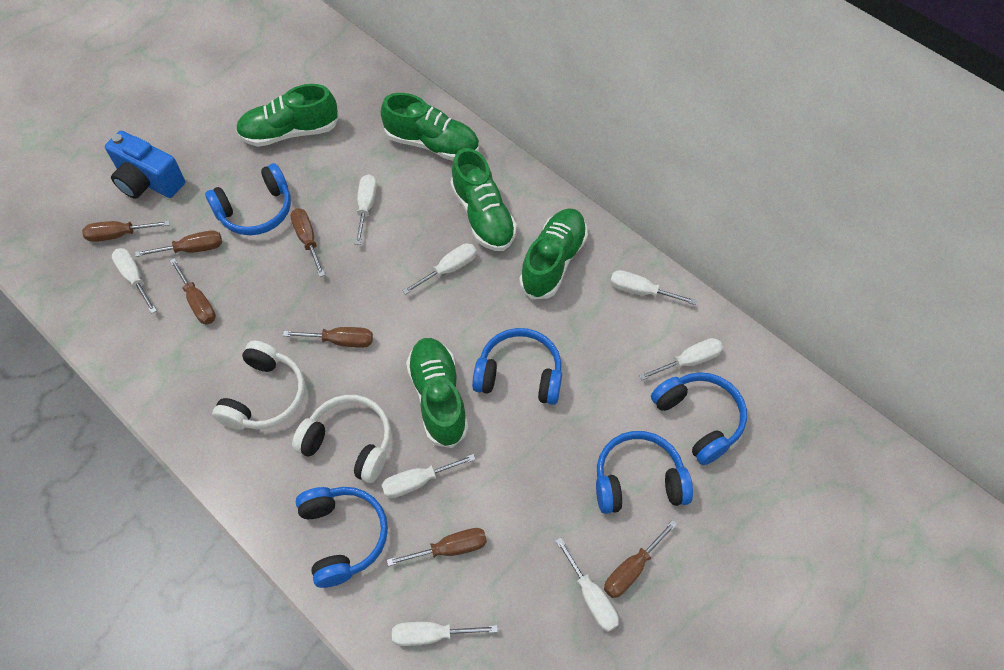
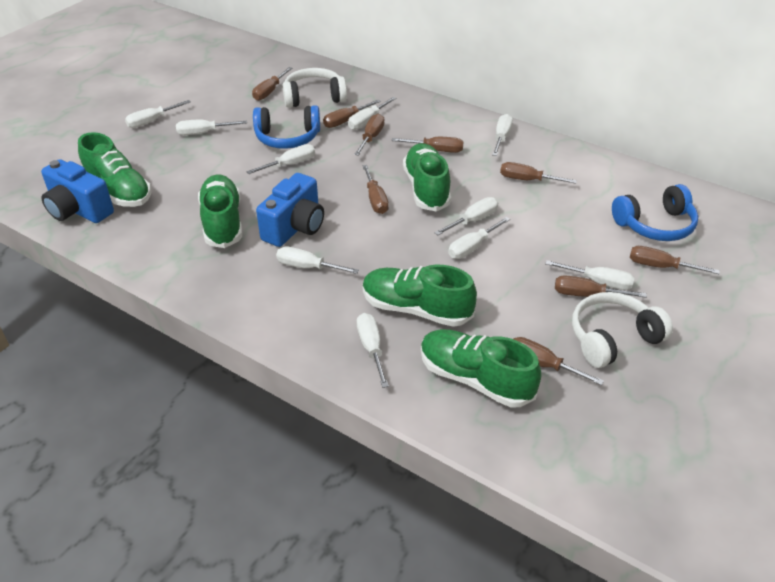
blue camera: [105,131,185,199] = 1 -> [41,159,114,223] [256,173,324,247] = 2
blue headphones: [205,163,291,235] [296,487,388,588] [472,328,562,405] [596,431,693,514] [651,372,747,465] = 5 -> [253,105,320,149] [612,184,699,241] = 2
brown screwdriver: [82,221,170,242] [135,230,222,257] [170,258,216,324] [283,327,373,348] [290,208,325,277] [387,528,487,566] [604,520,677,598] = 7 -> [252,67,292,101] [323,99,381,128] [354,114,385,156] [362,165,389,214] [391,137,464,153] [500,162,577,184] [514,337,604,385] [555,275,647,298] [630,246,720,274] = 9
white screwdriver: [112,248,157,314] [355,174,377,245] [382,454,476,498] [392,622,498,646] [402,243,477,294] [555,537,619,632] [610,270,697,305] [639,338,723,380] = 8 -> [125,100,190,128] [176,120,247,135] [246,144,315,174] [276,247,359,274] [348,97,396,130] [357,313,389,388] [434,197,498,235] [448,217,510,259] [492,114,513,156] [545,260,634,290] = 10

